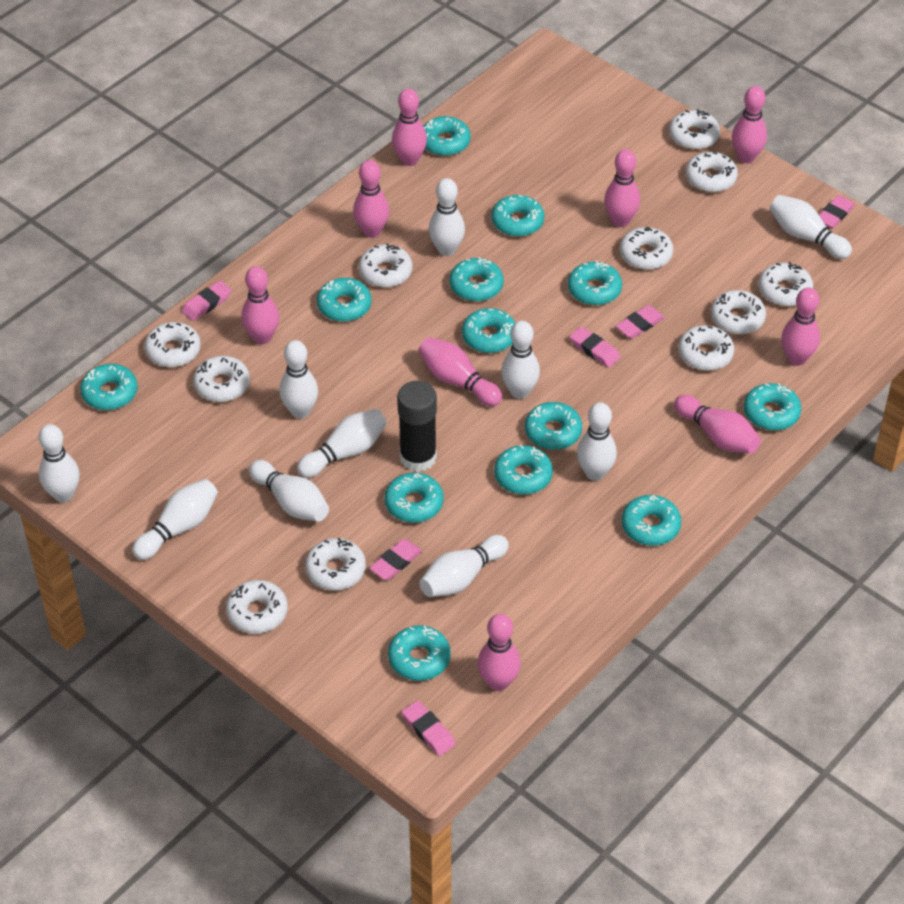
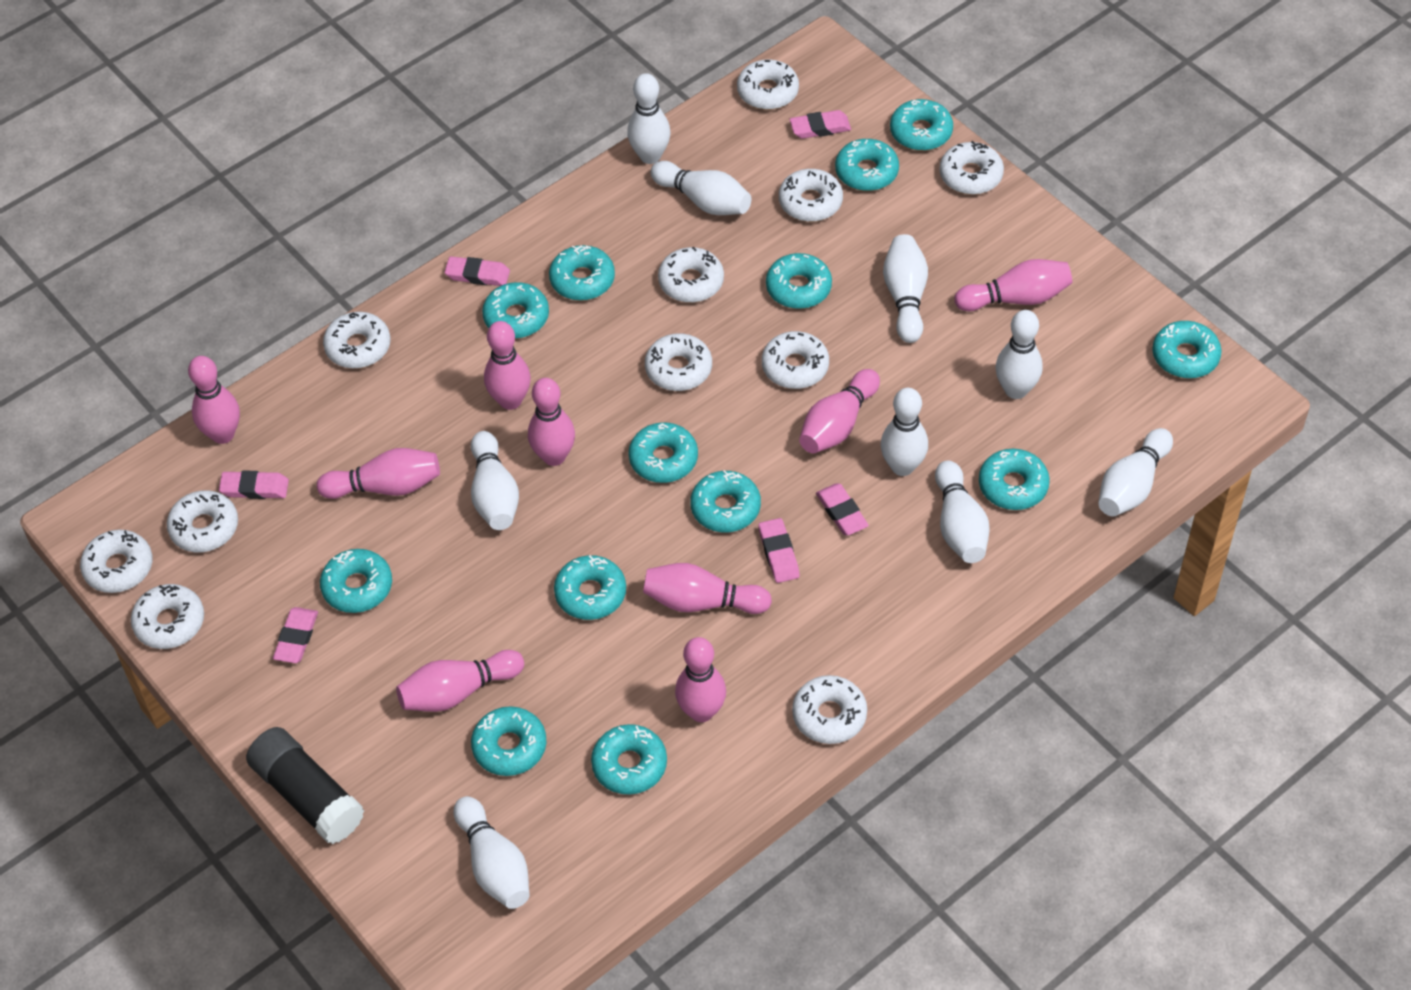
white bowling pin: [38,424,80,502] [132,479,218,560] [249,460,329,522] [279,340,318,418] [297,409,387,478] [420,535,509,597] [429,178,465,256] [501,321,540,399] [577,402,617,481] [769,195,852,259] = 10 -> [453,796,530,909] [471,431,519,530] [627,73,670,164] [651,161,752,215] [880,388,928,476] [883,234,928,343] [935,460,990,563] [995,310,1043,399] [1098,428,1173,517] = 9

